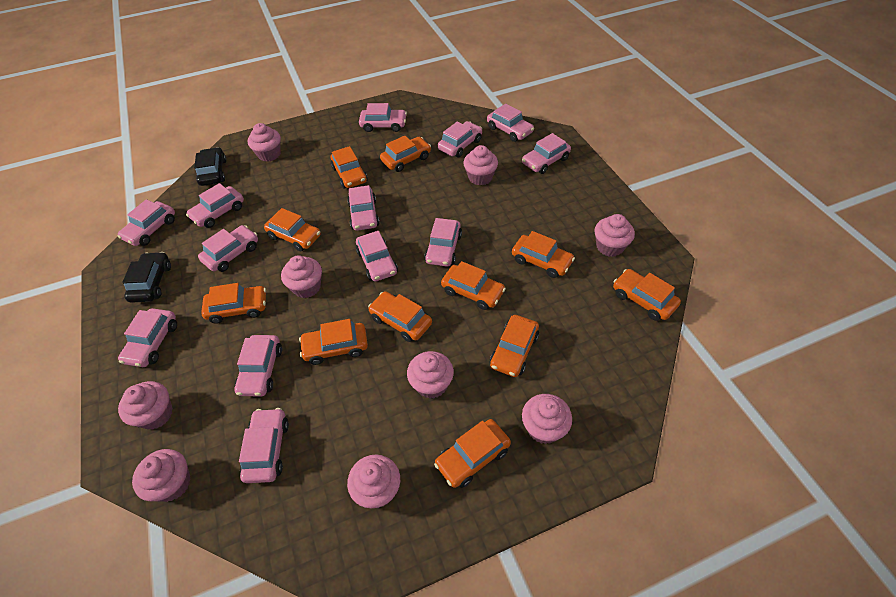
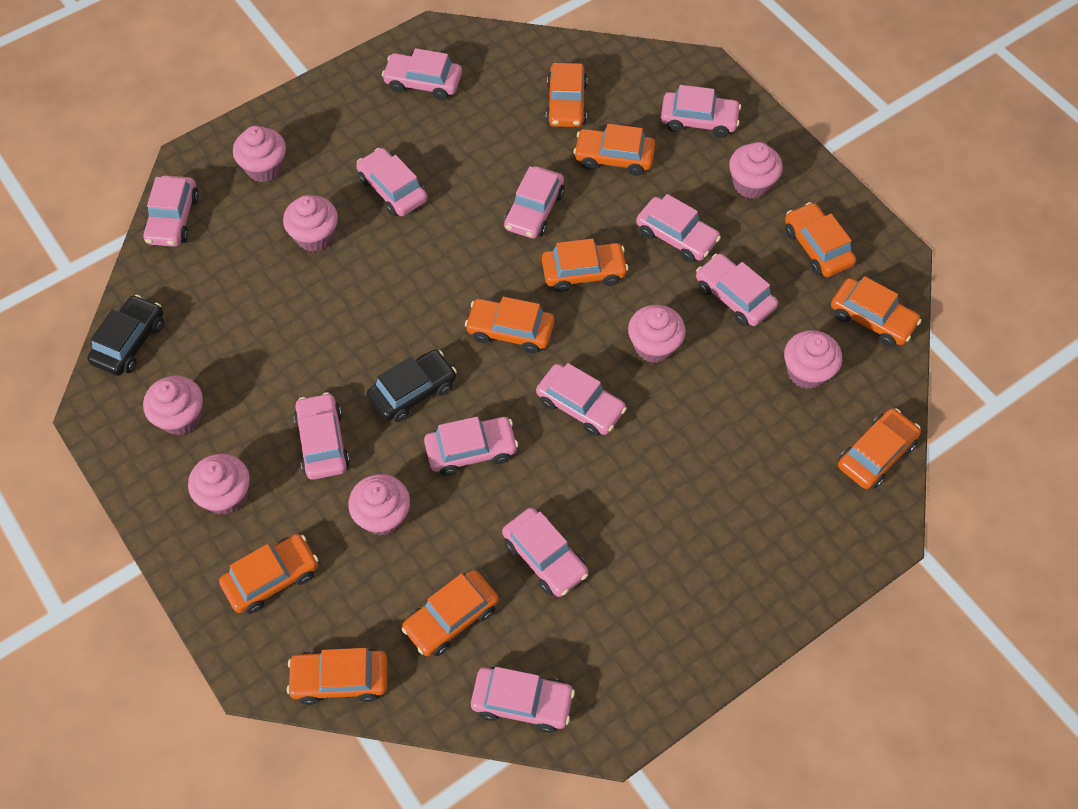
orange car: [201,283,266,324] [264,208,321,252] [299,319,368,365] [331,146,368,188] [368,291,432,342] [380,136,431,172] [434,419,511,488] [441,261,506,310] [490,315,539,377] [512,231,575,278] [613,269,681,321] = 11 -> [219,534,318,614] [287,648,387,705] [401,570,498,656] [465,297,554,353] [542,238,628,292] [546,63,587,127] [573,124,655,176] [785,202,856,277] [831,276,921,347] [838,408,921,489] = 10
pink car: [118,199,175,246] [118,308,177,367] [186,183,244,228] [198,225,258,272] [234,335,282,397] [239,408,289,483] [347,185,380,231] [356,231,398,282] [359,103,407,132] [424,218,462,267] [438,121,482,158] [487,103,534,142] [522,133,571,174] = 13 -> [143,175,199,247] [294,392,350,480] [356,148,428,217] [382,48,462,100] [424,417,518,476] [471,667,575,733] [502,508,588,597] [504,166,565,239] [536,363,627,436] [636,194,721,262] [661,85,741,138] [696,254,778,326] = 12
pink cupcake: [118,381,173,430] [132,449,191,502] [248,123,281,162] [281,255,322,298] [347,454,400,508] [407,351,454,399] [463,145,498,186] [522,394,572,444] [595,214,635,257] = 9 -> [143,376,203,435] [188,454,250,515] [233,126,286,182] [283,195,338,252] [348,474,410,535] [628,305,686,363] [729,142,783,199] [784,330,842,389] = 8

